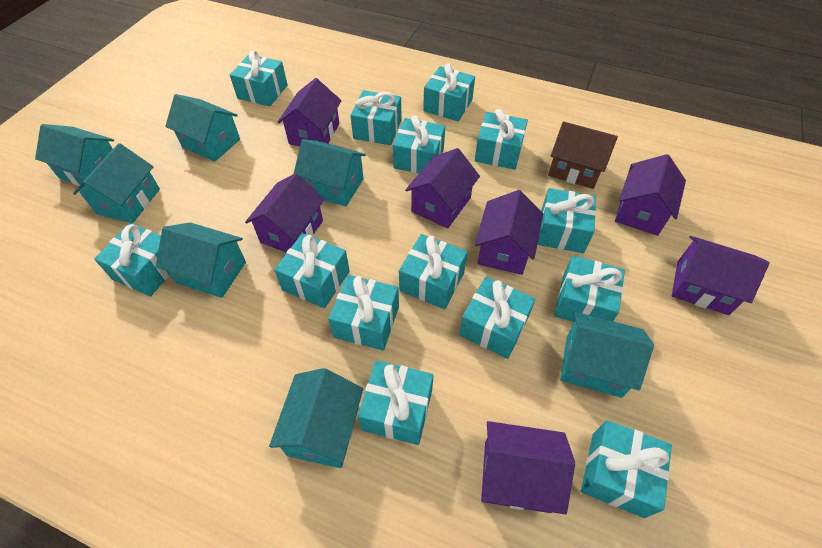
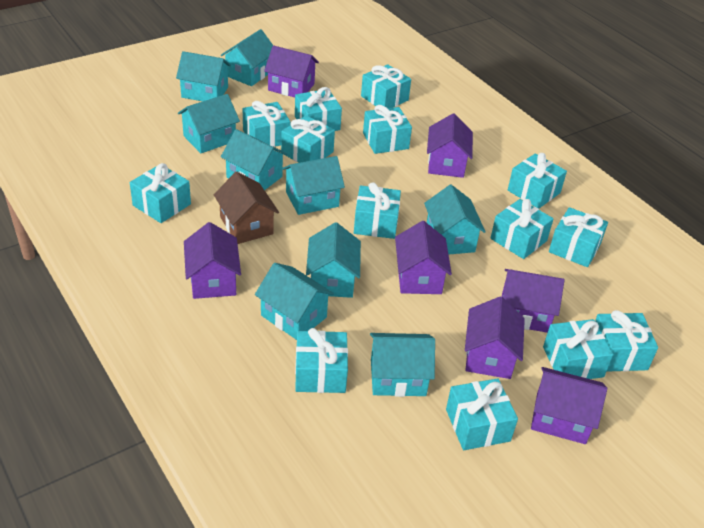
turquoise house: [35,124,114,187] [73,143,160,223] [156,222,246,298] [165,94,240,162] [269,368,363,468] [294,139,366,207] [560,312,654,398] = 7 -> [176,51,231,101] [178,94,240,153] [221,29,273,86] [221,129,287,190] [255,263,334,340] [282,156,345,215] [306,222,361,298] [370,333,435,397] [424,185,486,254] = 9

